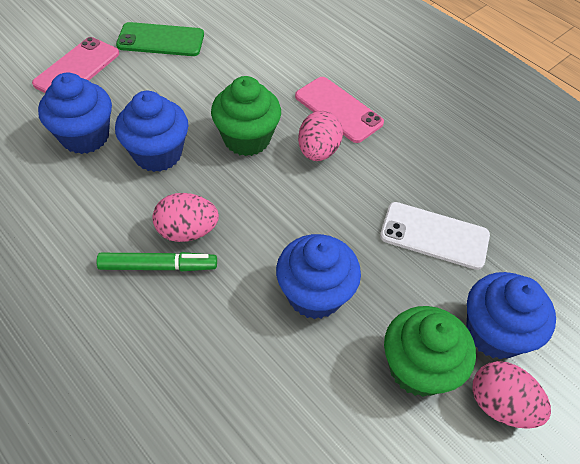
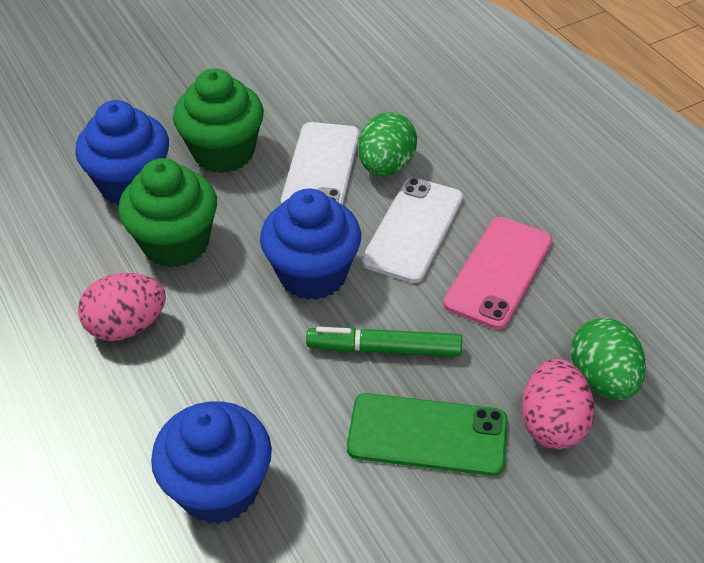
blue cupcake: [38,73,112,154] [115,91,189,172] [276,234,361,319] [466,272,556,359] = 4 -> [75,100,169,206] [151,401,272,524] [260,188,361,300] = 3
green egg: none = 0 -> [358,112,417,176] [571,318,646,400] = 2
pink egg: [152,193,219,242] [298,111,343,161] [472,361,551,429] = 3 -> [78,273,166,341] [522,359,595,449] = 2
pink phone: [32,37,119,93] [295,77,384,143] = 2 -> [443,217,552,330] = 1
white phone: [380,202,490,270] = 1 -> [281,122,360,205] [362,178,463,283] = 2

